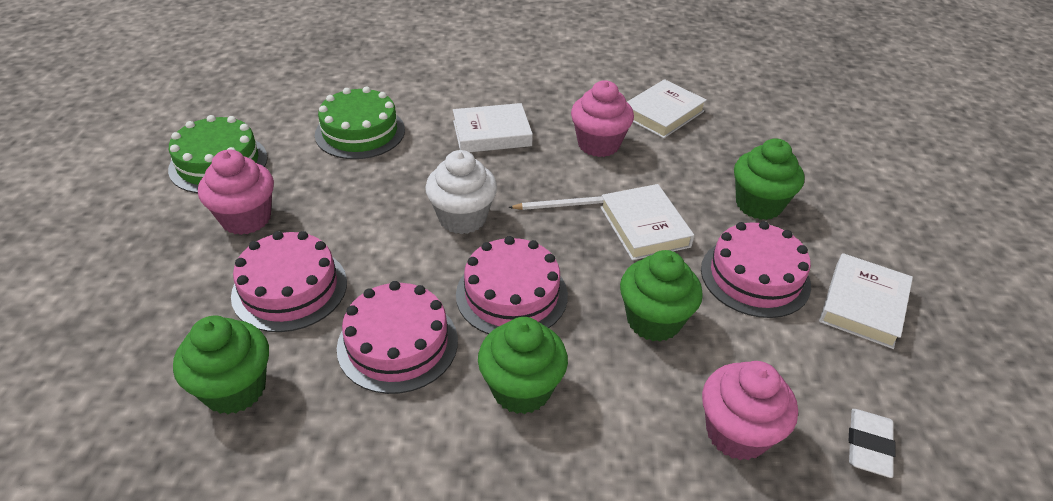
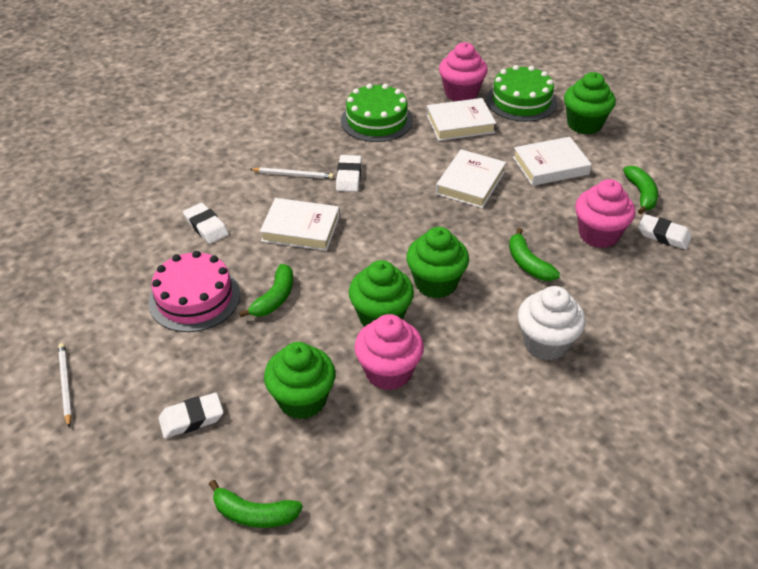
green banana: none = 0 -> [209,480,303,528] [239,264,293,317] [509,228,560,281] [623,166,658,214] = 4
pink cake: [231,231,347,332] [337,281,458,394] [456,236,568,334] [701,221,811,318] = 4 -> [148,251,240,332] = 1
white eraser: [849,409,896,478] = 1 -> [158,393,224,438] [183,203,229,244] [336,155,362,192] [638,214,692,250] = 4
white pencil: [508,196,604,210] = 1 -> [58,343,72,427] [250,167,334,179] = 2

